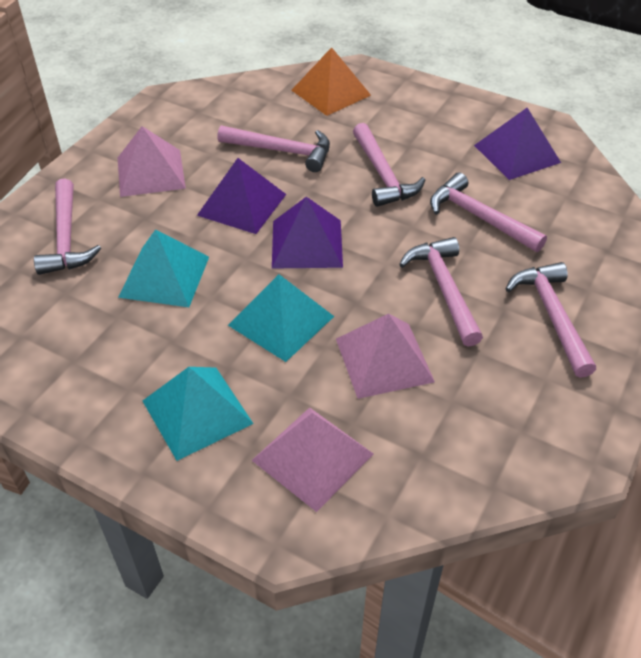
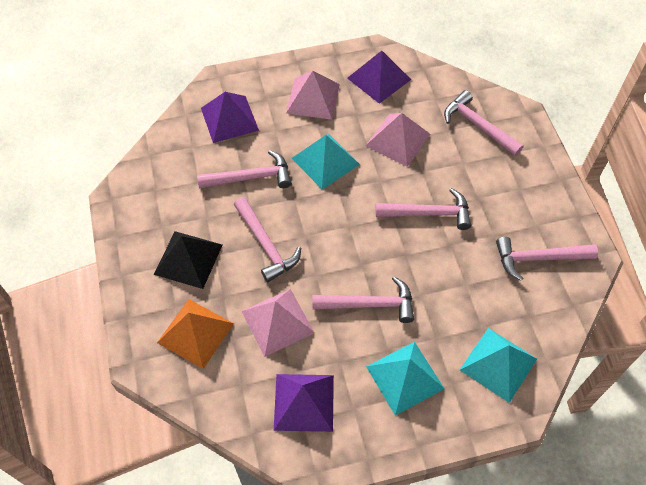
black pyramid: none = 0 -> [154,231,222,289] = 1

